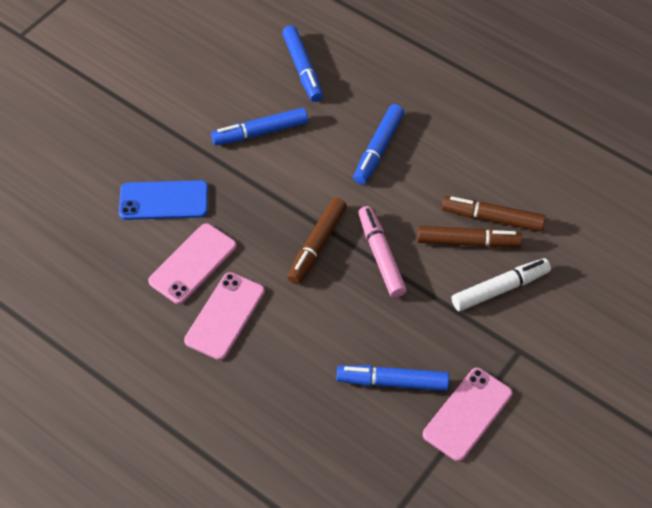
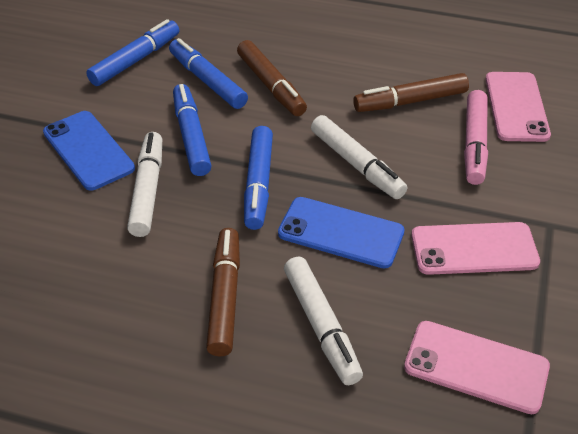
blue phone: [119,180,208,220] = 1 -> [43,111,135,191] [278,197,405,269] = 2
white marker: [452,258,551,311] = 1 -> [127,132,162,237] [284,256,363,385] [311,115,407,199] = 3

